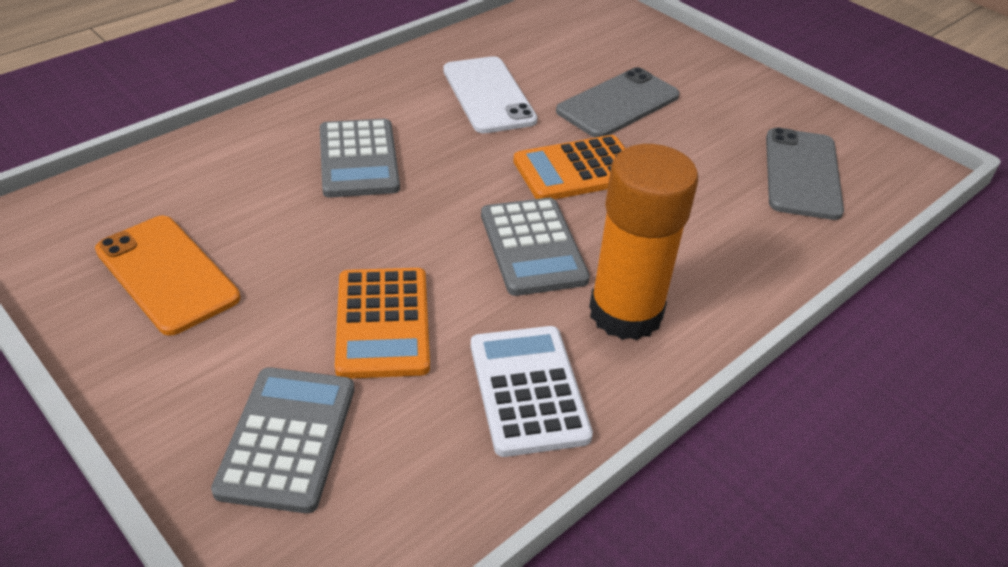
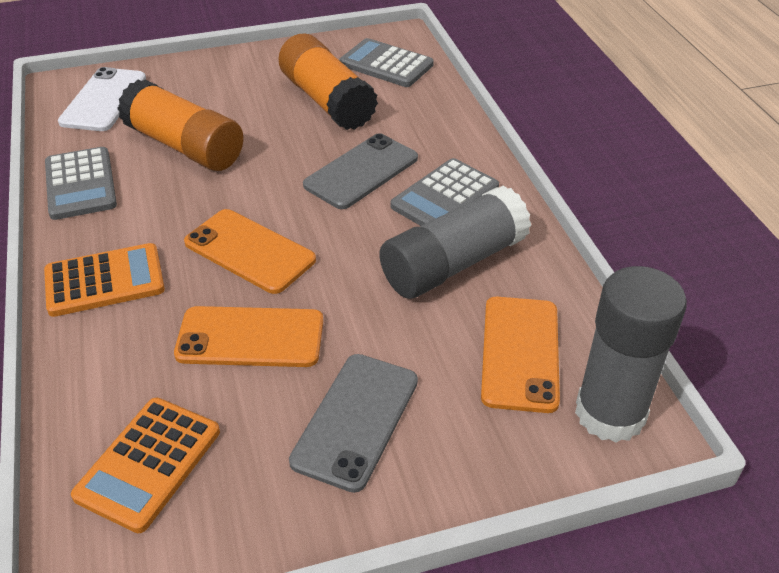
grey glue stick: none = 0 -> [379,185,531,299] [575,266,687,443] = 2
orange glue stick: [589,144,698,340] = 1 -> [117,79,243,171] [278,34,378,130] = 2
orange phone: [95,216,240,336] = 1 -> [174,306,323,367] [184,209,316,294] [481,297,560,413] = 3
white calculator: [471,326,593,457] = 1 -> none = 0

